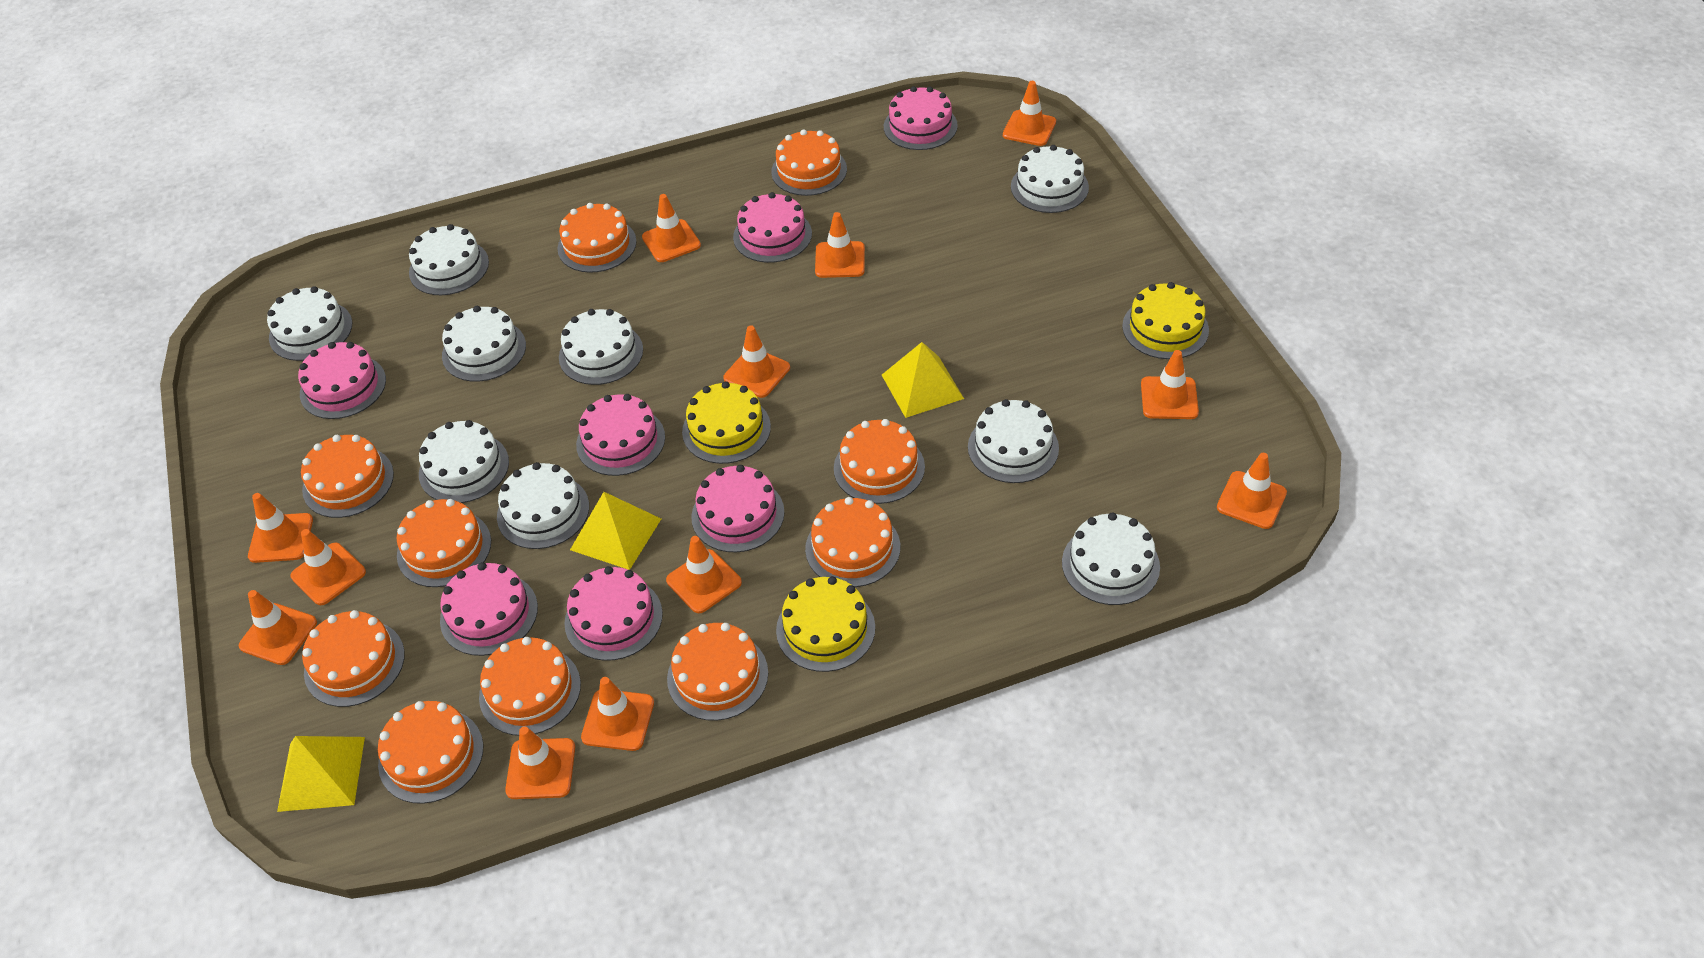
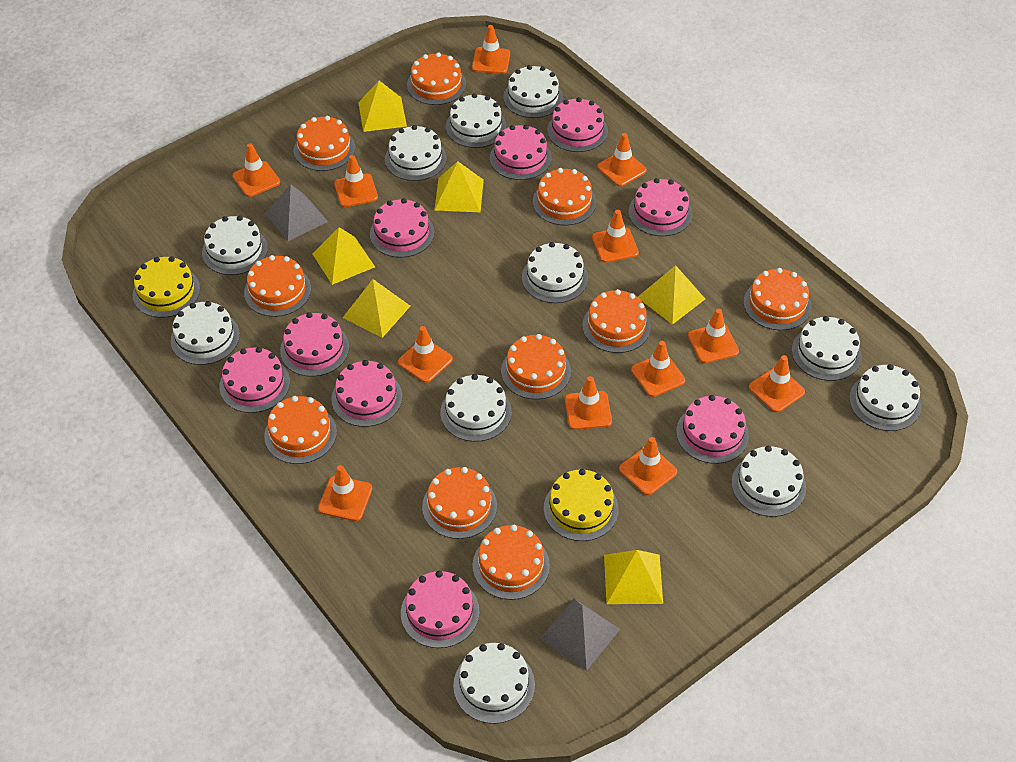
grey pyramid: none = 0 -> [265,184,328,241] [540,599,620,671] = 2
pink cake: [298,342,386,419] [440,562,538,656] [564,566,663,661] [576,394,665,476] [691,465,785,552] [733,192,812,263] [884,86,958,150] = 7 -> [219,347,290,413] [280,312,349,377] [331,360,402,427] [370,198,434,258] [401,571,480,648] [490,125,552,180] [547,97,608,152] [629,178,693,236] [676,395,749,464] = 9
white cake: [267,286,352,361] [409,224,489,295] [419,420,509,503] [442,306,526,382] [497,462,589,549] [559,309,643,385] [968,399,1059,483] [1011,145,1089,213] [1062,512,1160,605] = 9 -> [171,301,240,365] [202,216,268,275] [385,125,447,181] [440,374,512,442] [446,93,506,148] [453,643,535,724] [503,65,563,118] [522,242,588,303] [731,446,806,517] [792,316,862,381] [849,364,921,431] = 11
yellow cake: [682,381,771,464] [776,576,875,672] [1122,282,1209,359] = 3 -> [133,256,200,318] [544,469,619,541] = 2
yellow pyramid: [277,736,365,812] [570,492,661,570] [882,342,964,418] = 3 -> [312,227,375,285] [343,279,410,338] [358,81,407,132] [434,161,484,212] [604,550,663,604] [638,265,705,325] = 6

